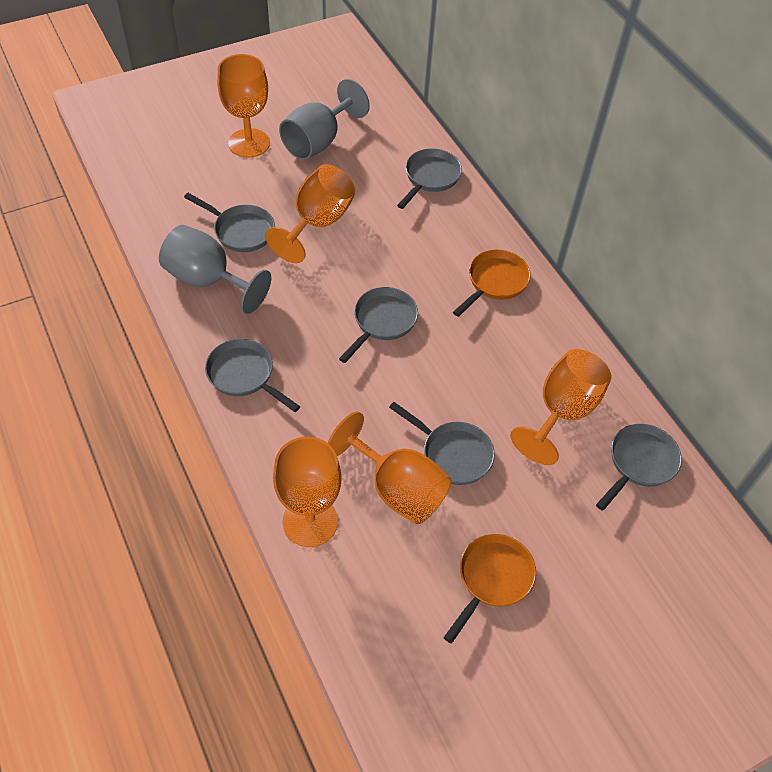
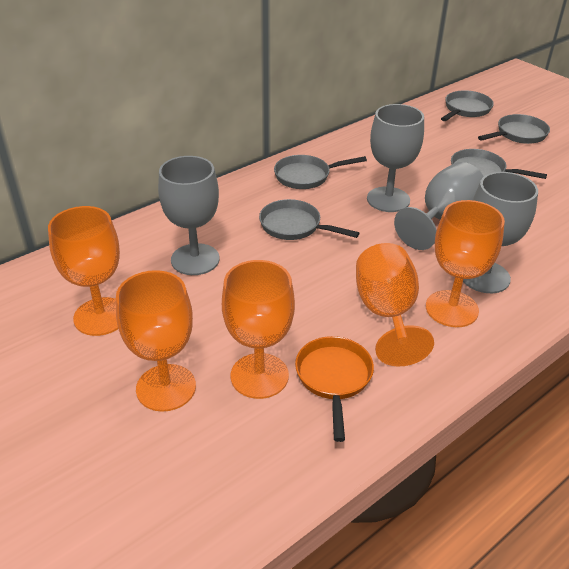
grey goblet: [159,225,271,314] [279,79,370,160] = 2 -> [158,156,219,275] [367,104,424,212] [394,162,484,250] [463,172,538,293] = 4
grey pan: [184,193,275,252] [205,339,300,412] [339,287,418,363] [389,402,495,485] [397,148,462,209] [596,424,682,511] = 6 -> [259,199,359,240] [274,155,367,189] [441,90,494,121] [451,149,547,179] [478,114,550,144] = 5
orange pan: [443,534,536,644] [453,250,531,317] = 2 -> [295,336,374,442] = 1

